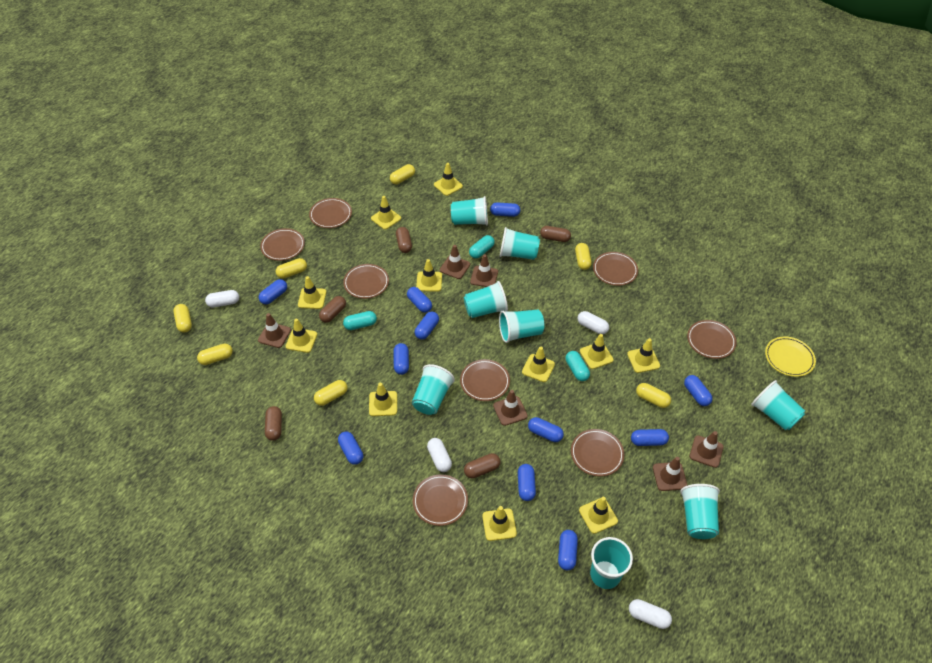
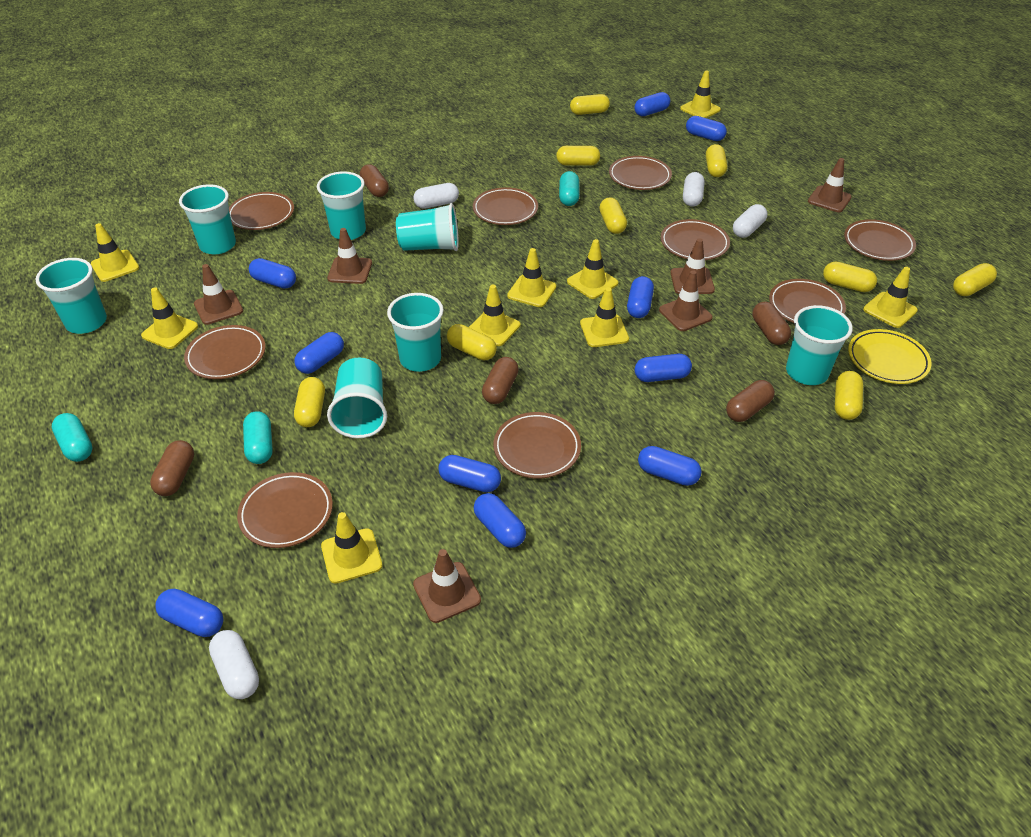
blue capsule: [259,279,287,304] [338,431,363,465] [393,343,409,375] [407,287,432,313] [415,312,439,340] [490,202,520,217] [518,464,536,501] [528,417,564,442] [558,530,578,570] [631,429,669,446] [684,375,713,406] = 11 -> [155,589,223,637] [249,258,296,289] [294,332,344,374] [438,455,501,492] [474,493,526,548] [627,276,654,318] [634,92,670,116] [635,354,692,382] [638,446,701,486] [686,116,727,141] = 10
brown plate: [260,228,305,261] [309,198,352,228] [343,264,389,299] [413,474,468,526] [460,359,510,401] [571,429,624,477] [593,252,638,286] [687,320,736,359] = 8 -> [184,325,266,379] [229,192,294,230] [237,472,333,548] [473,187,538,225] [493,412,581,479] [609,156,672,190] [661,219,730,260] [769,279,846,323] [844,219,916,261] = 9
turquoise cup: [412,364,455,415] [451,196,488,226] [464,281,508,318] [499,310,545,343] [500,227,540,260] [590,537,633,589] [680,484,720,539] [751,380,805,431] = 8 -> [35,258,107,334] [179,184,236,254] [317,171,366,240] [327,357,387,438] [387,293,444,372] [396,203,459,251] [786,305,853,385] = 7
yellow capsule: [173,304,192,332] [197,344,233,365] [276,258,307,279] [314,380,348,406] [390,164,415,184] [575,243,592,270] [636,383,671,408] = 7 -> [294,377,325,427] [447,324,497,360] [556,146,600,166] [570,94,610,115] [599,197,627,234] [706,144,727,177] [823,262,877,292] [835,371,863,420] [953,263,997,296] = 9
yellow traffic cone: [286,319,317,353] [298,276,326,309] [369,383,397,416] [371,196,401,230] [416,259,442,292] [434,163,463,196] [482,506,517,541] [522,347,555,382] [579,497,618,534] [580,334,614,369] [627,338,660,373] = 11 -> [91,223,139,282] [141,287,198,349] [321,512,382,584] [469,285,520,346] [507,248,556,307] [567,239,618,299] [580,287,629,347] [680,70,721,118] [863,267,918,328] = 9

